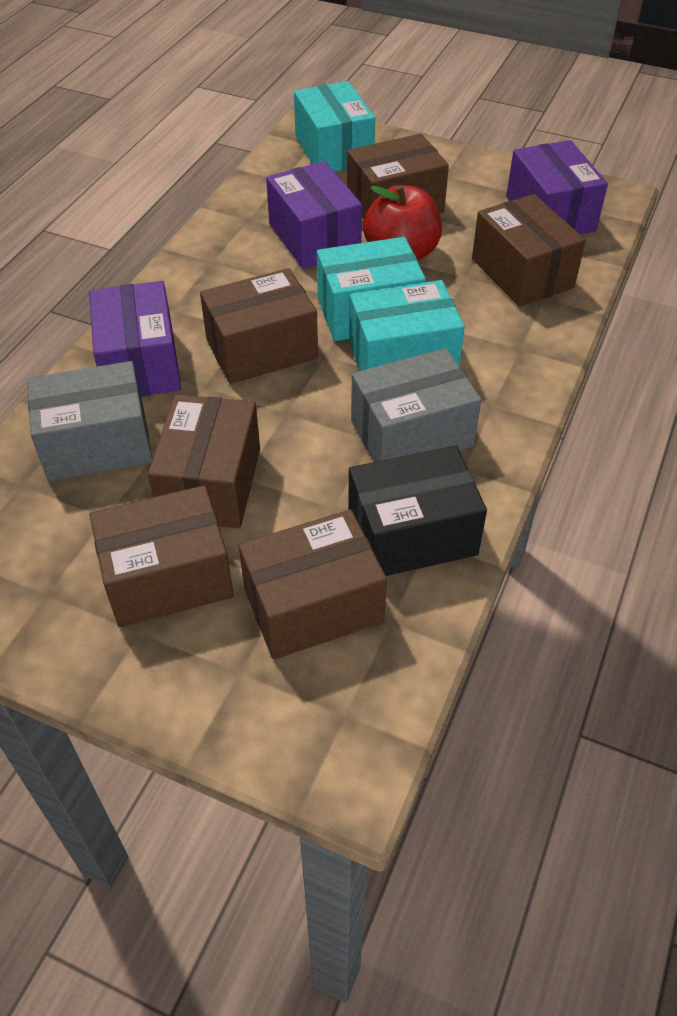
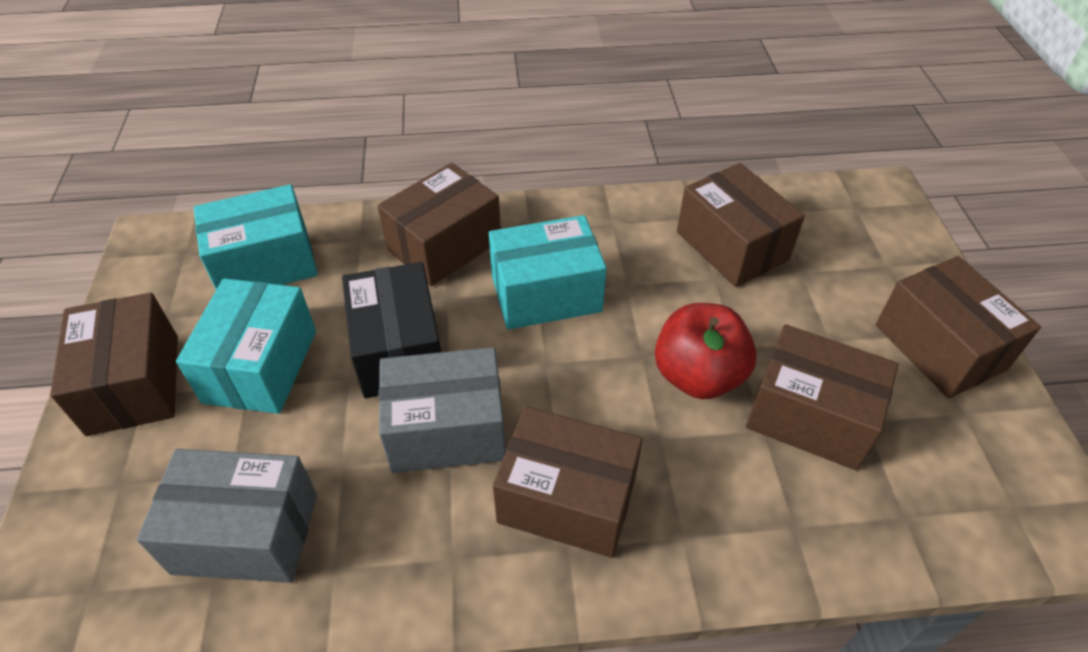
purple box: [89,281,181,397] [266,161,362,269] [506,140,608,234] = 3 -> none = 0

